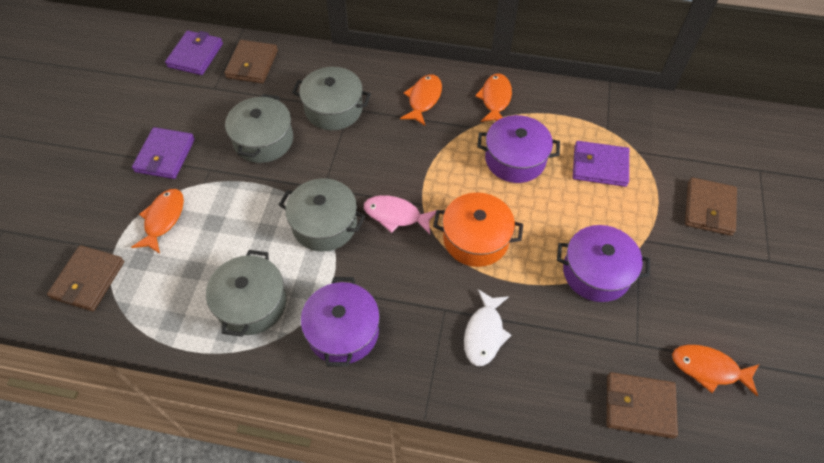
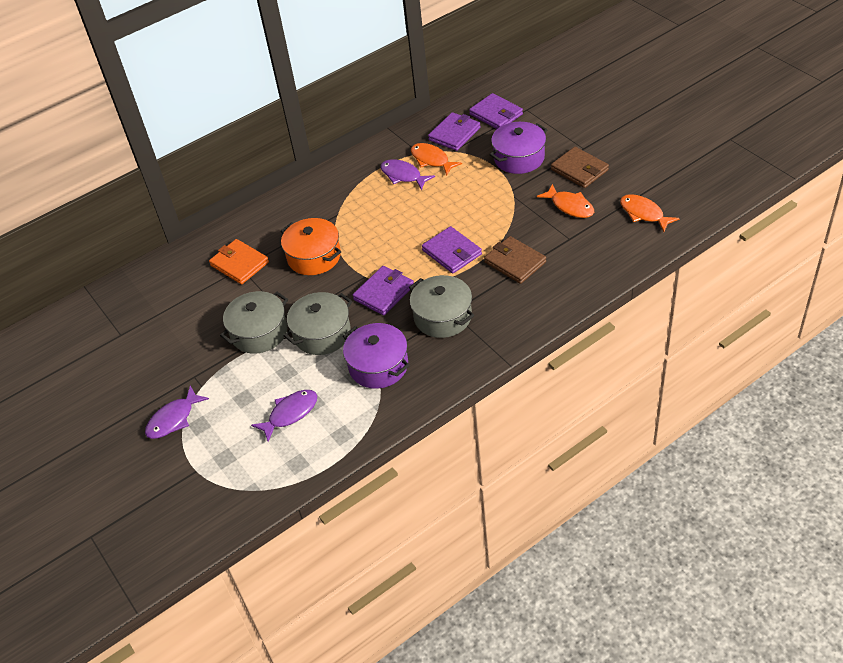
brown wallet: [47,245,124,311] [224,40,278,83] [607,372,678,439] [685,177,737,236] = 4 -> [484,236,546,284] [551,147,609,188] = 2
grey pot: [206,250,286,337] [225,94,293,163] [279,178,366,252] [292,67,371,130] = 4 -> [220,291,288,354] [283,292,353,355] [409,275,474,338] = 3
orange fish: [131,189,184,254] [400,74,442,126] [475,73,512,122] [672,345,759,396] = 4 -> [411,143,462,176] [537,184,594,218] [620,194,680,232] = 3
orange wallet: none = 0 -> [209,239,269,284] = 1
pink fish: [364,195,436,234] = 1 -> none = 0
purple fish: none = 0 -> [145,386,209,439] [251,390,317,442] [380,159,435,190] = 3
purple pot: [301,277,380,367] [477,115,560,183] [557,225,650,302] = 3 -> [343,323,410,389] [489,122,548,174] = 2
purple wallet: [132,127,195,179] [165,31,223,75] [573,141,629,187] = 3 -> [353,266,414,316] [422,226,482,274] [428,112,481,151] [469,93,523,129] = 4
white fish: [464,289,511,366] = 1 -> none = 0

